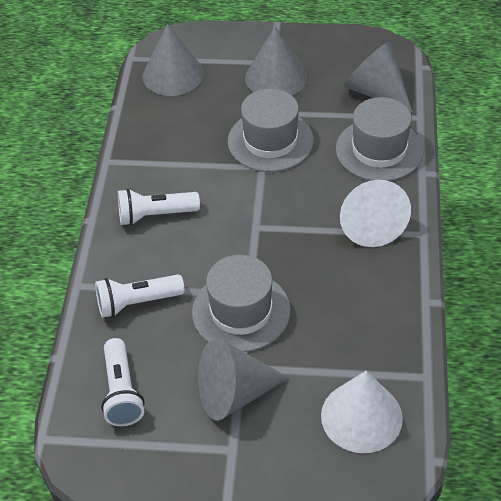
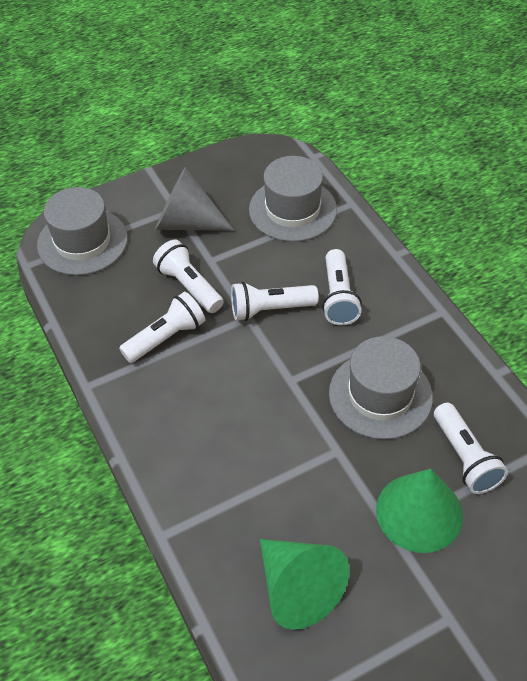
green cone: none = 0 -> [260,539,349,630] [376,469,463,553] = 2
grey cone: [143,24,204,96] [198,338,289,421] [245,26,307,96] [343,41,413,113] = 4 -> [155,167,234,231] = 1
white cone: [321,371,403,453] [340,180,411,247] = 2 -> none = 0
white flashlight: [95,275,185,318] [101,338,145,426] [118,189,200,226] = 3 -> [119,292,205,363] [153,239,224,313] [231,282,319,321] [322,249,362,325] [434,403,508,494] = 5

